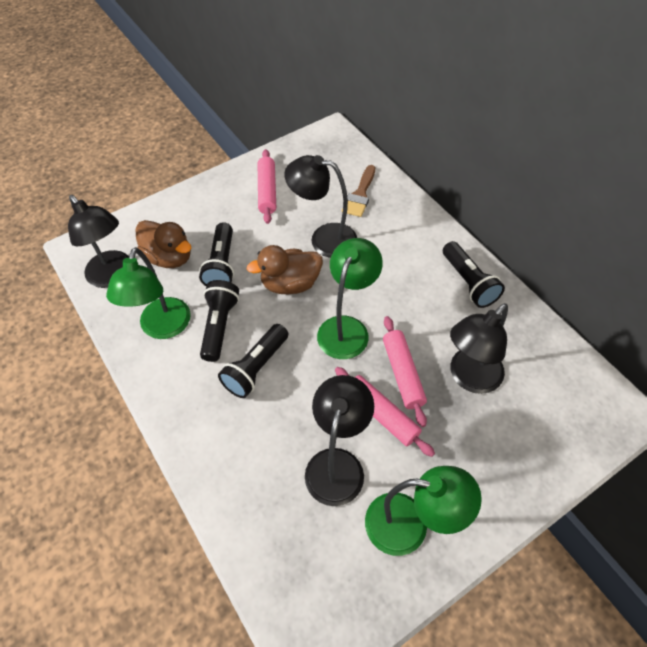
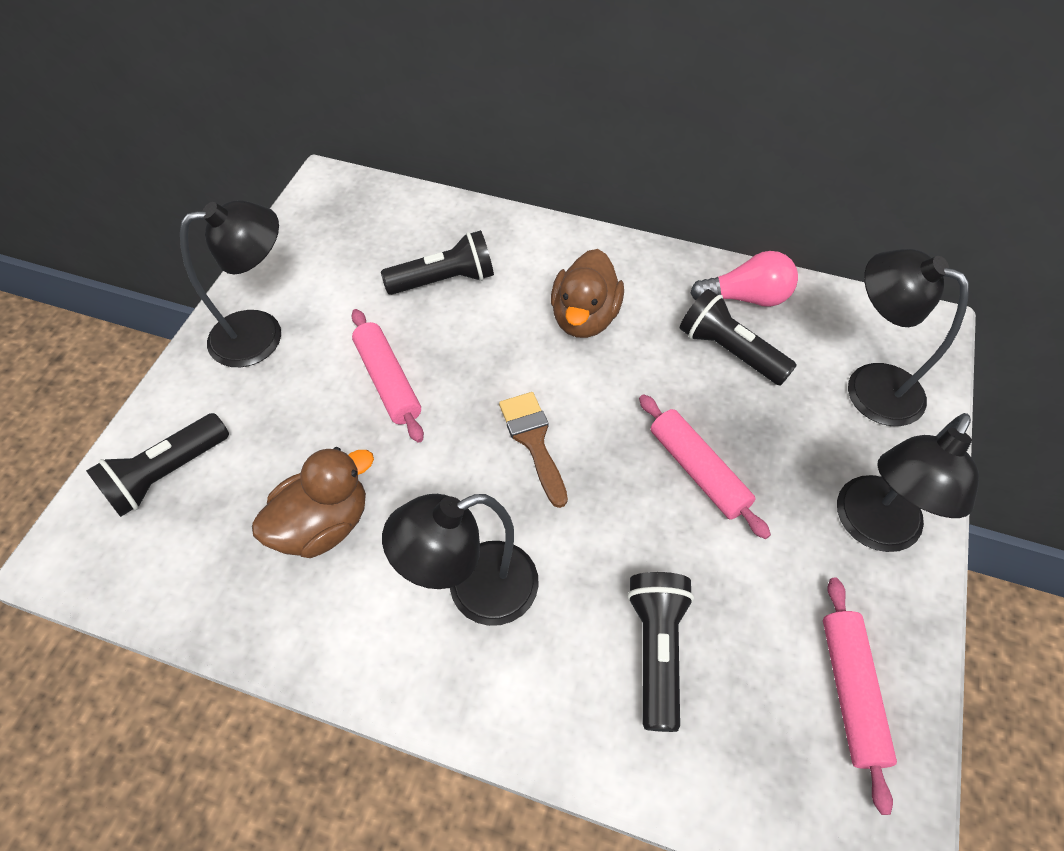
green lamp: [106,247,191,339] [317,238,383,359] [365,466,482,556] = 3 -> none = 0
pink light bulb: none = 0 -> [690,251,798,307] = 1

